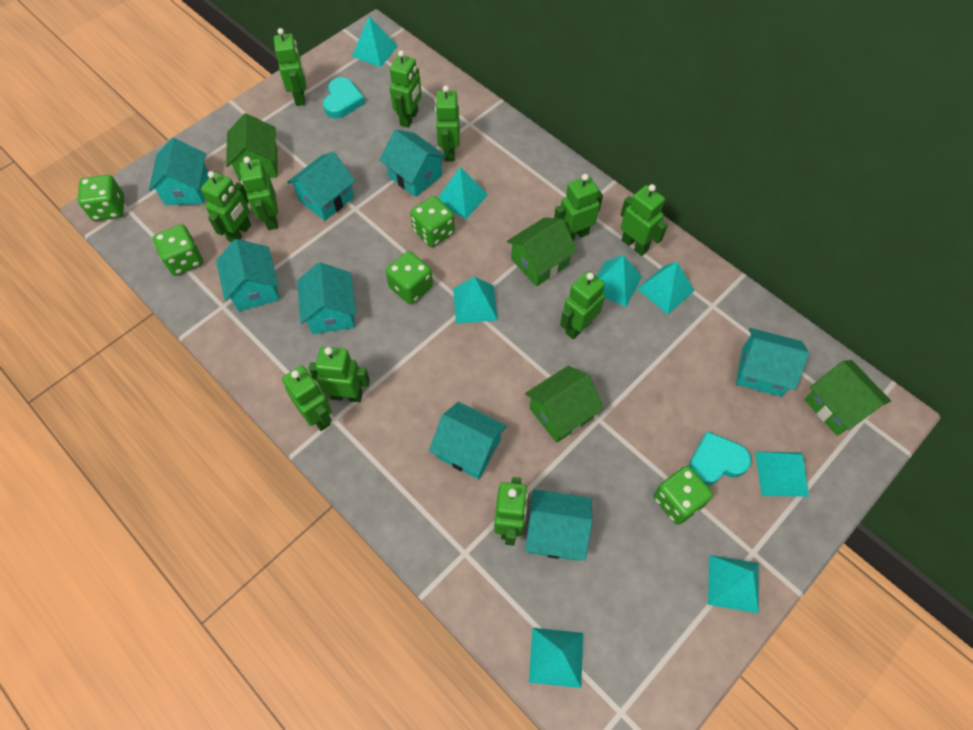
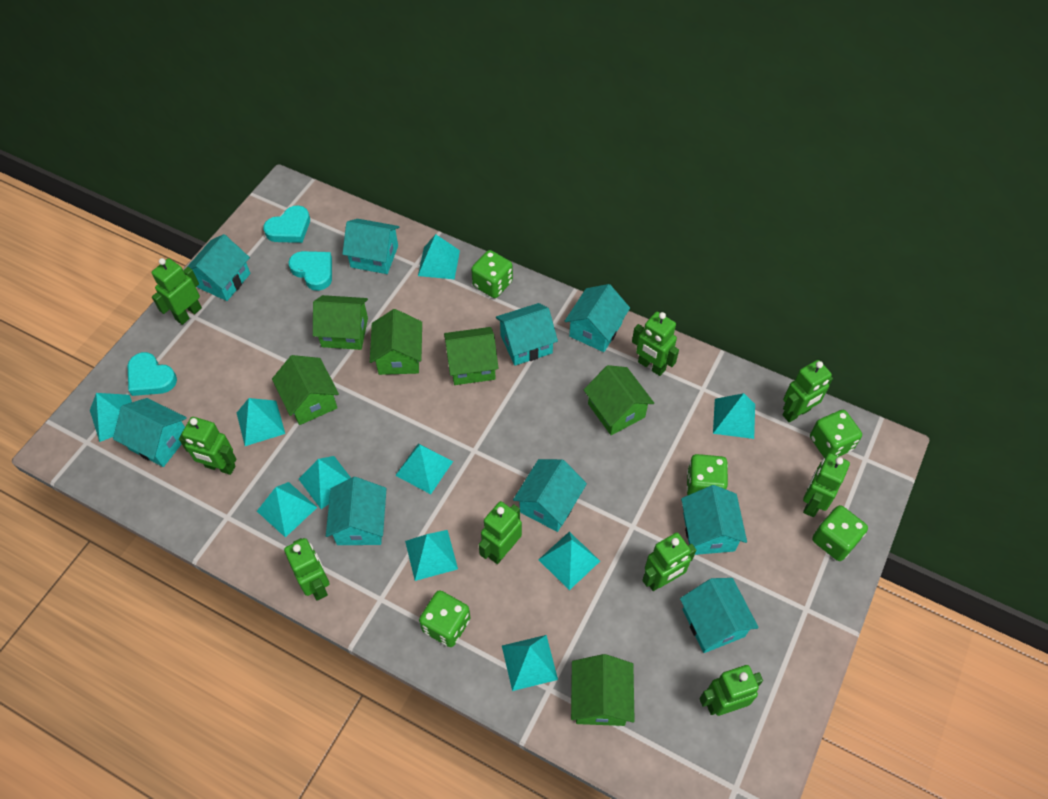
green house: [226,113,278,181] [507,217,577,286] [525,366,604,443] [804,360,891,436] = 4 -> [272,355,339,425] [313,295,368,350] [370,309,422,375] [444,327,499,385] [571,654,635,726] [584,365,654,435] = 6
green robot: [201,171,251,242] [239,157,278,230] [274,28,306,106] [282,365,332,431] [309,347,370,402] [390,50,422,128] [435,85,460,161] [494,477,528,546] [554,174,603,241] [560,271,605,339] [621,184,668,256] = 11 -> [151,258,202,325] [179,417,236,475] [284,538,329,601] [479,501,522,564] [632,312,679,376] [642,533,696,591] [699,665,763,716] [782,360,833,422] [803,453,850,517] = 9
turquoise heart: [323,77,365,118] [689,431,751,485] = 2 -> [127,352,177,396] [263,205,310,243] [288,251,332,291] = 3
turquoise house: [149,138,209,205] [216,239,280,311] [287,152,355,221] [297,262,356,334] [380,130,446,197] [429,402,507,479] [525,489,592,561] [736,328,809,397] = 8 -> [113,398,187,467] [186,234,250,301] [326,477,387,545] [342,219,399,274] [496,303,558,366] [513,459,587,532] [565,284,630,352] [680,578,759,653] [681,485,747,555] = 9
turquoise pyramid: [352,16,398,67] [438,167,488,219] [453,277,498,324] [529,628,583,688] [597,255,642,307] [637,262,694,314] [708,555,759,613] [755,452,809,497] = 8 -> [90,393,132,442] [237,398,285,446] [257,482,317,538] [299,456,351,509] [395,443,453,494] [405,530,458,581] [418,234,460,279] [502,635,558,691] [538,532,600,590] [713,393,755,439] = 10

